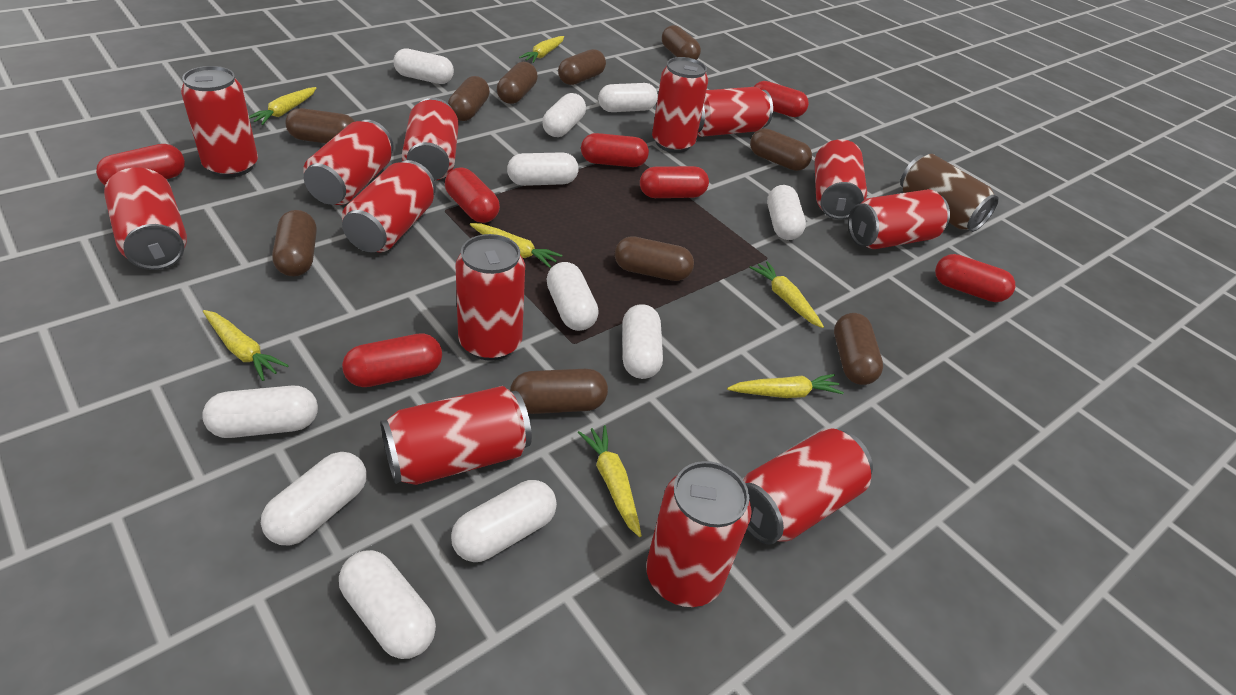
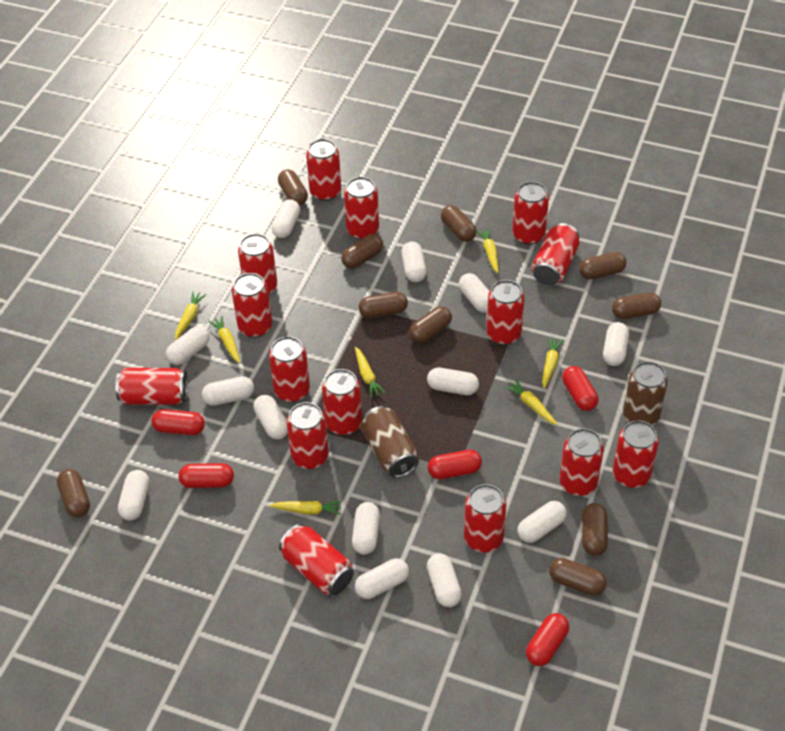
brown can: [900,154,999,232] = 1 -> [361,406,419,478] [623,361,668,426] = 2
red can: [104,168,187,270] [181,66,258,178] [303,120,394,205] [342,160,436,252] [380,386,532,485] [402,98,459,181] [455,234,525,361] [646,461,752,607] [652,57,708,153] [698,87,773,137] [743,428,873,545] [815,139,867,219] [848,189,950,249] = 13 -> [115,368,188,405] [232,273,272,338] [238,234,277,295] [269,337,310,402] [279,524,354,595] [287,402,329,469] [306,139,341,201] [322,369,362,435] [344,177,379,240] [464,484,507,553] [486,280,525,345] [512,182,549,245] [532,223,579,285] [559,428,604,496] [613,420,659,488] = 15
red capsule: [96,144,185,185] [342,333,442,387] [445,168,500,223] [581,133,649,167] [640,166,709,198] [754,81,809,117] [935,254,1015,302] = 7 -> [152,409,205,435] [179,463,234,488] [428,450,482,479] [526,613,569,666] [562,366,598,411] = 5
white capsule: [202,386,318,438] [261,452,367,545] [339,550,436,659] [393,48,454,84] [451,480,557,562] [507,152,579,186] [542,93,586,137] [547,262,599,331] [598,83,658,112] [622,304,663,379] [767,185,806,240] = 11 -> [118,470,149,520] [166,326,209,365] [202,376,254,406] [253,395,288,439] [272,199,300,238] [352,502,380,555] [355,558,409,599] [401,242,427,282] [427,368,479,395] [427,553,462,607] [459,273,489,313] [517,501,567,543] [603,322,629,366] = 13

